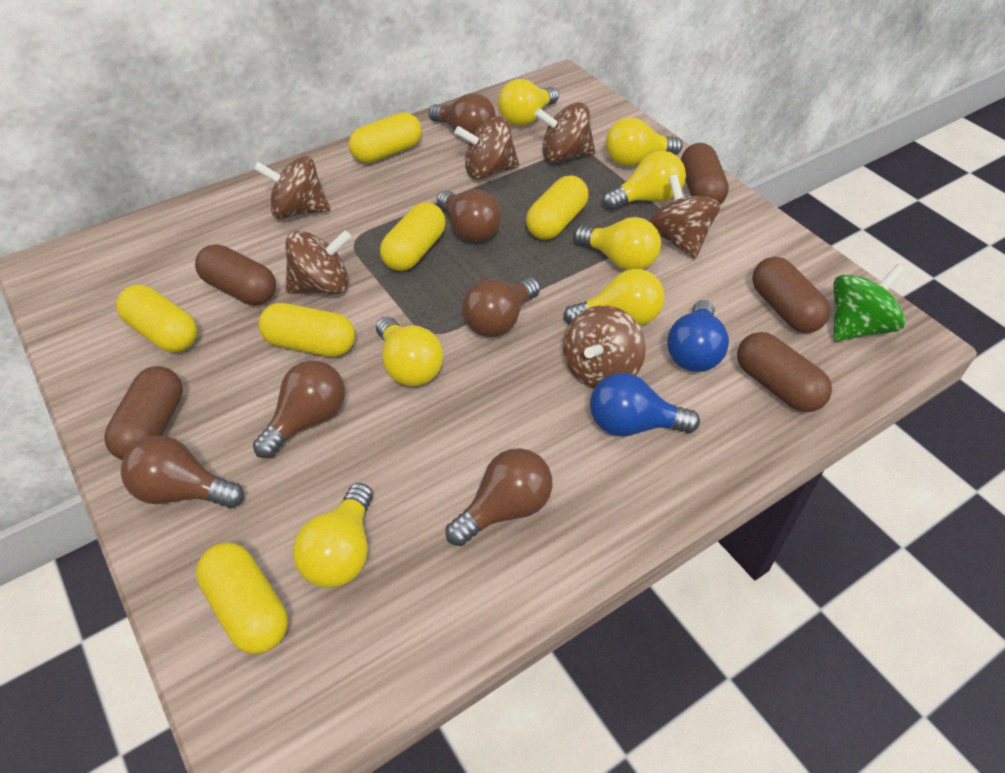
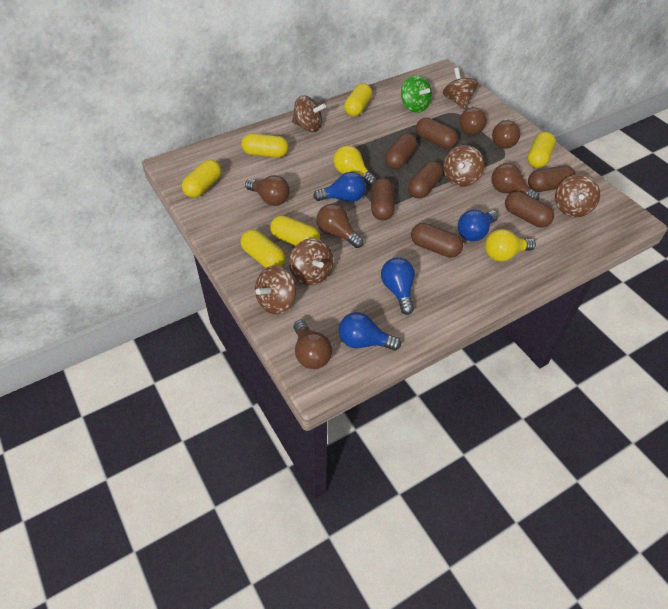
blue light bulb: [590,372,700,436] [667,300,729,372] = 2 -> [313,172,366,202] [339,312,401,351] [381,257,415,315] [458,210,499,241] = 4
brown capsule: [104,366,183,460] [195,244,276,305] [681,143,729,204] [737,332,832,412] [752,257,830,333] = 5 -> [371,178,395,220] [385,133,417,169] [408,161,443,198] [411,223,463,258] [416,118,458,149] [505,191,554,228] [528,166,576,192] = 7
yellow light bulb: [293,483,373,588] [376,316,443,387] [498,79,559,126] [563,269,665,326] [573,217,661,271] [603,151,686,210] [606,117,683,167] = 7 -> [333,146,376,186] [485,229,536,261] = 2

